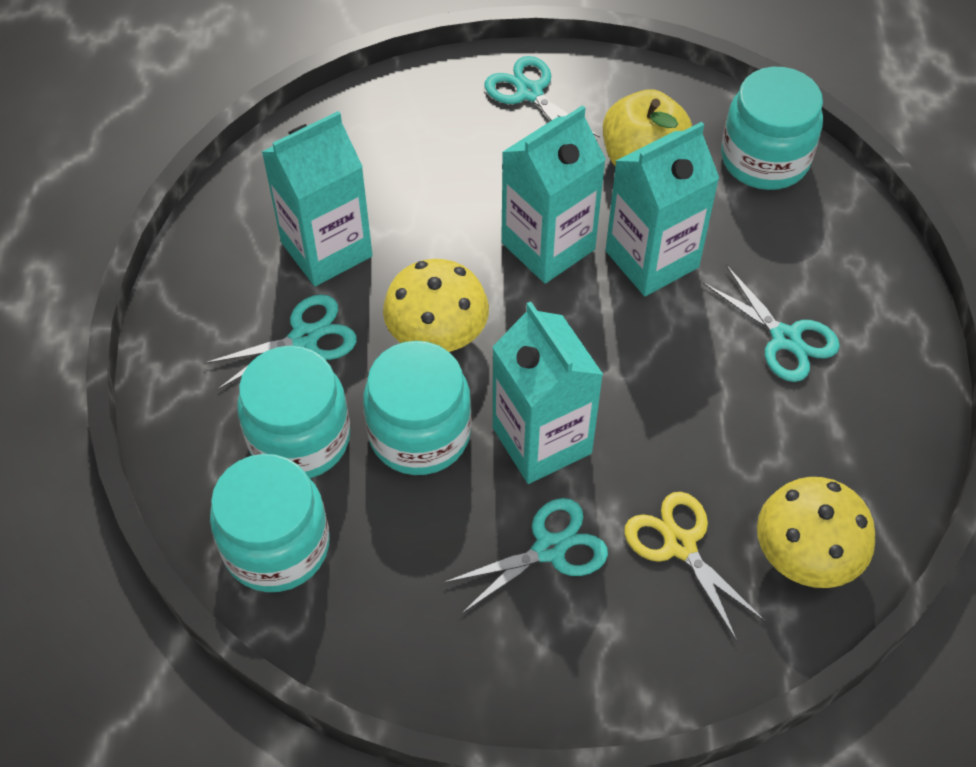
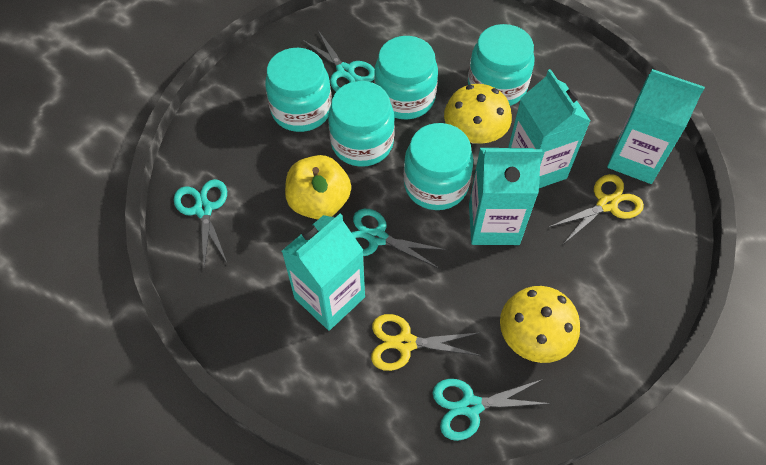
turquoise jar: [210,454,330,592] [237,346,350,478] [363,341,472,475] [721,67,823,190] = 4 -> [265,48,332,132] [328,81,395,167] [374,36,438,119] [404,123,473,210] [468,24,535,106] = 5
yellow scissors: [624,492,766,641] = 1 -> [371,314,482,371] [549,174,644,243] = 2

